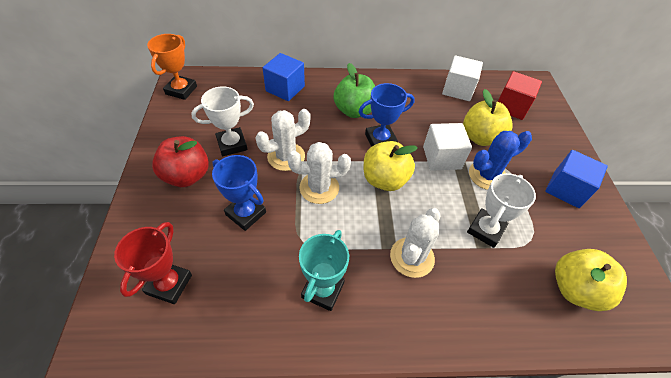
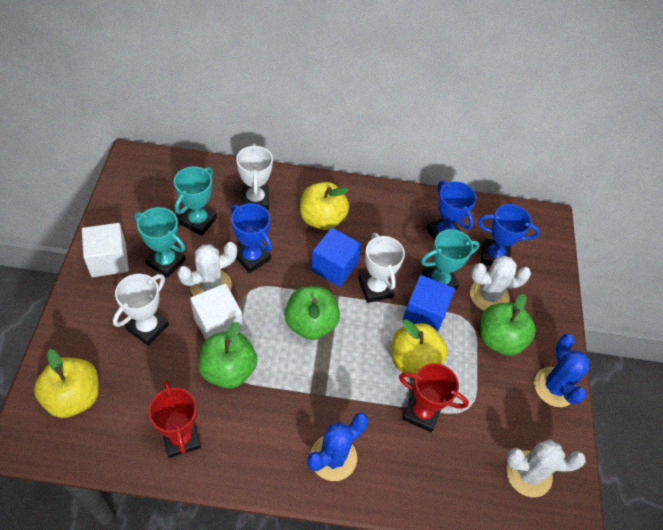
blue cactus: [469,131,532,190] = 1 -> [307,413,368,481] [534,334,590,407] = 2
blue trophy: [212,155,266,231] [359,83,415,147] = 2 -> [231,203,272,273] [427,180,477,240] [478,204,540,266] = 3
green apple: [334,63,375,118] = 1 -> [198,322,257,389] [285,286,340,340] [480,294,536,356] = 3
orange trophy: [147,34,197,100] = 1 -> none = 0
red apple: [152,136,209,187] = 1 -> none = 0
red cube: [498,71,542,120] = 1 -> none = 0
red trophy: [114,222,192,304] = 1 -> [149,381,201,458] [399,363,469,432] = 2
turquoise trophy: [299,230,349,311] = 1 -> [134,207,186,278] [174,167,217,236] [421,229,480,290] = 3
white trophy: [191,86,254,156] [467,173,536,248] = 2 -> [113,274,169,346] [236,144,273,210] [359,233,405,303] = 3

